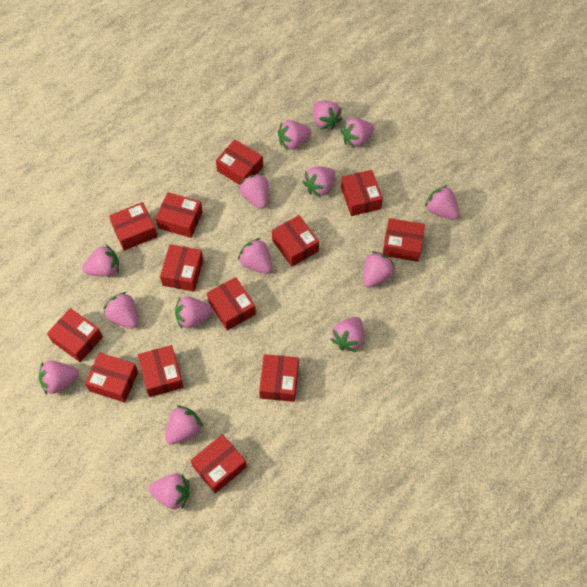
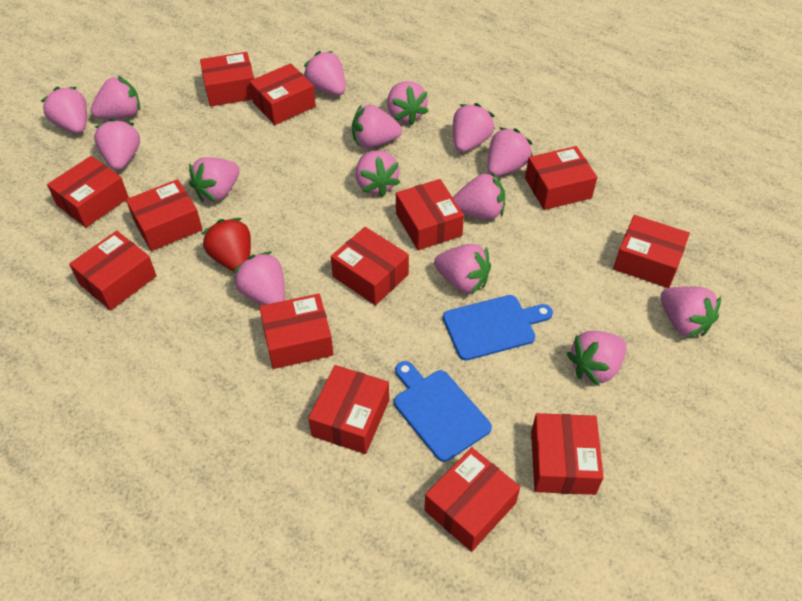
blue cutting board: none = 0 -> [394,361,492,462] [443,295,553,361] = 2
red strawberry: none = 0 -> [202,218,251,271] = 1

